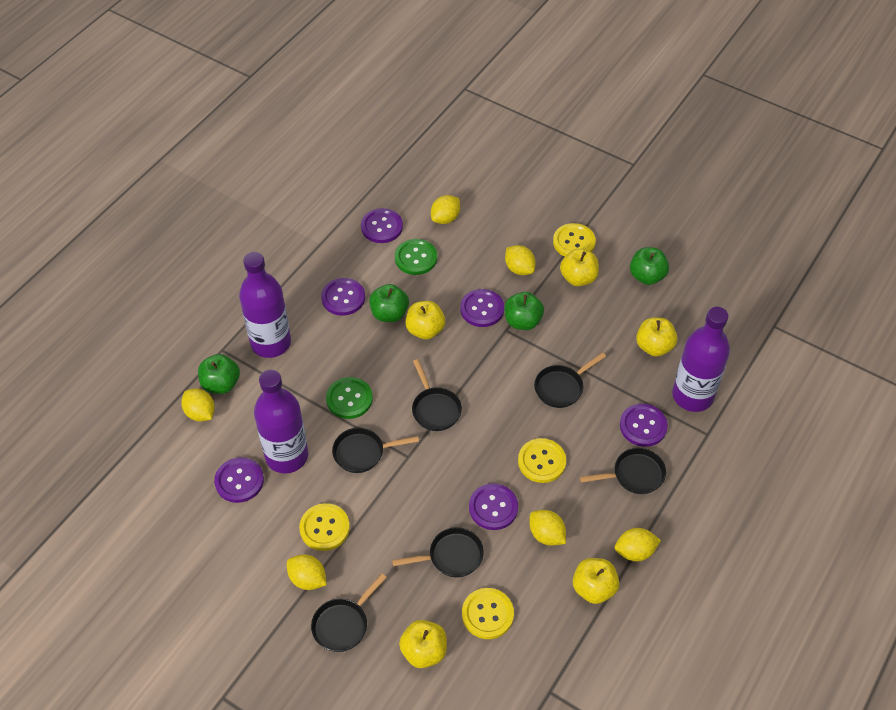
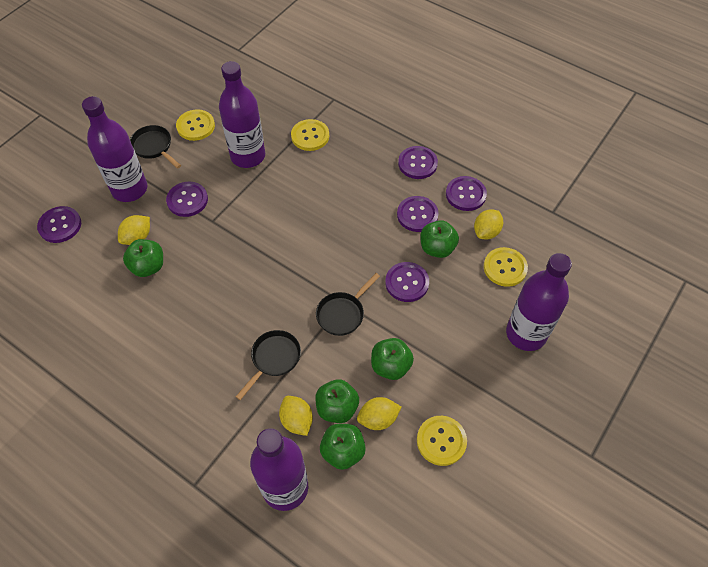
black pan: [311,573,387,652] [332,428,419,473] [392,527,484,578] [412,359,462,431] [534,352,606,408] [580,448,666,494] = 6 -> [130,125,181,169] [236,330,301,400] [316,273,380,336] = 3
green apple: [198,354,240,394] [369,284,409,322] [504,292,544,330] [630,247,669,285] = 4 -> [123,239,163,277] [315,379,359,423] [320,424,366,470] [371,338,414,380] [420,220,459,258] = 5
green button: [326,377,373,419] [395,239,437,275] = 2 -> none = 0
purple bottle: [239,252,291,358] [254,370,308,473] [672,307,730,412] = 3 -> [82,96,147,202] [219,61,265,168] [250,428,308,511] [506,253,572,351] = 4
yellow apple: [399,620,447,668] [405,301,446,340] [560,249,599,286] [573,558,619,604] [636,317,678,357] = 5 -> none = 0
yellow lemon: [181,389,215,421] [287,555,327,590] [431,195,460,224] [505,245,536,275] [530,510,566,546] [615,528,661,561] = 6 -> [118,215,150,245] [279,396,313,436] [357,397,402,430] [474,209,503,239] = 4

